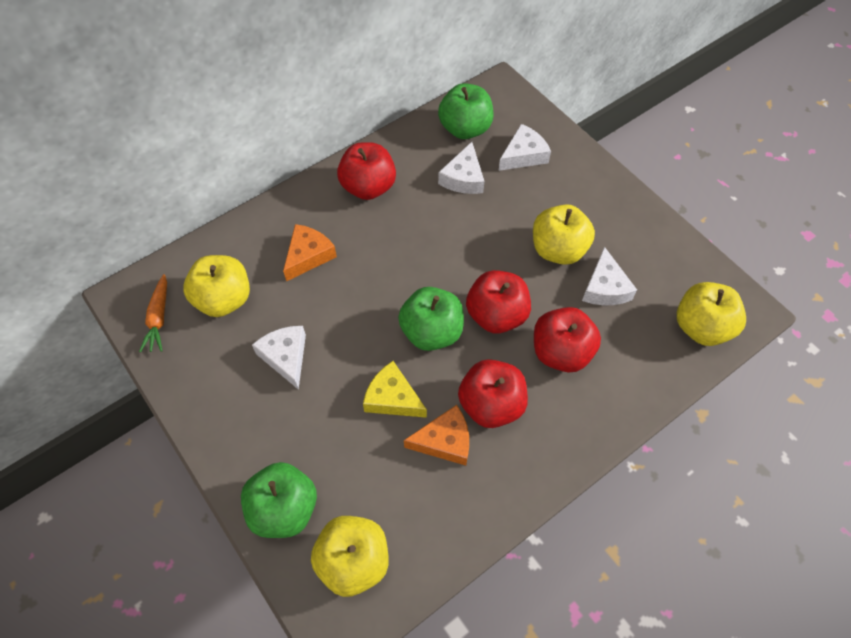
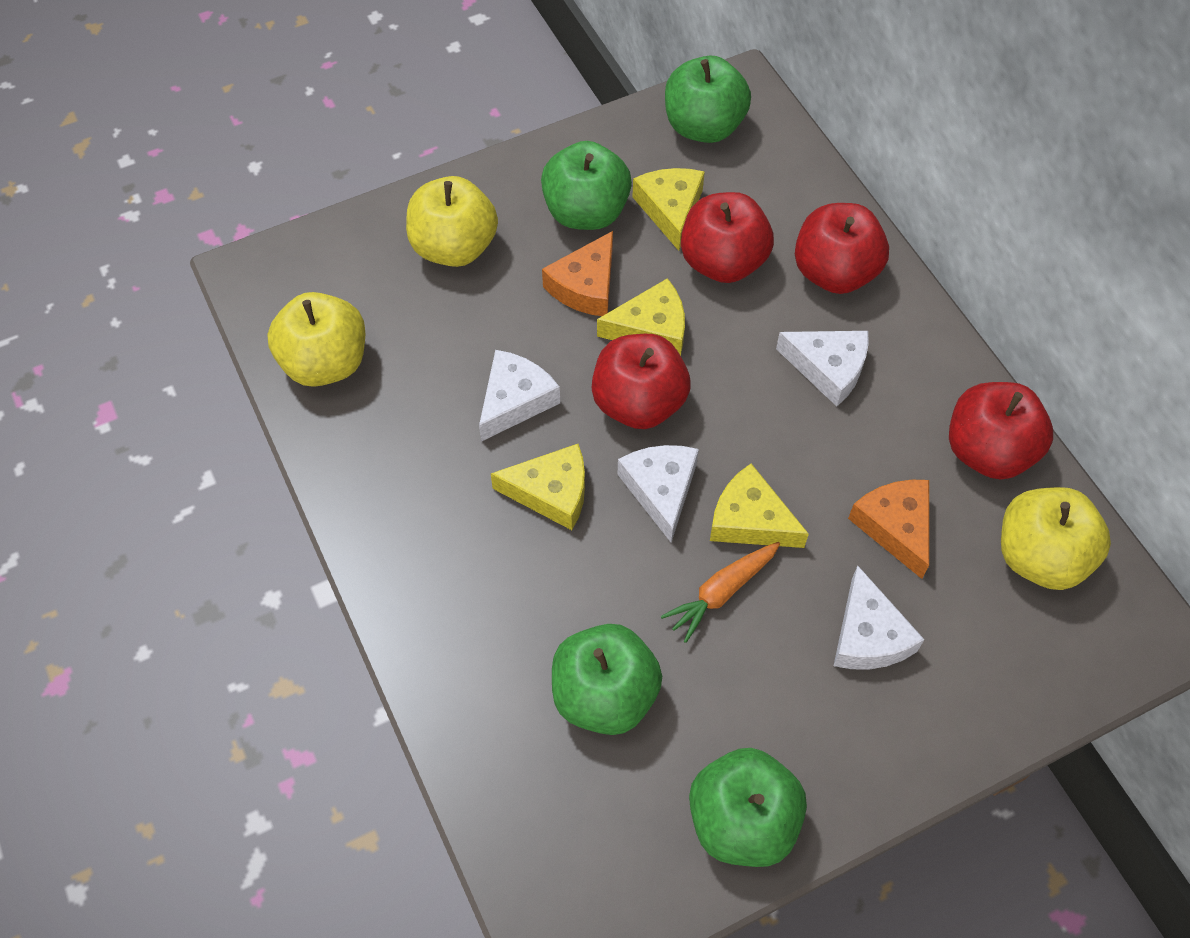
green apple: [241,462,317,538] [398,287,464,351] [438,83,494,139] = 3 -> [541,141,632,230] [552,624,662,735] [665,56,751,143] [689,748,807,867] = 4
yellow apple: [183,255,250,317] [311,516,389,597] [533,204,595,265] [677,282,746,346] = 4 -> [267,292,365,387] [406,176,498,267] [1001,487,1111,590] = 3
yellow cheese: [363,361,427,418] = 1 -> [491,444,585,530] [597,278,685,356] [632,168,705,251] [710,464,809,548] = 4

